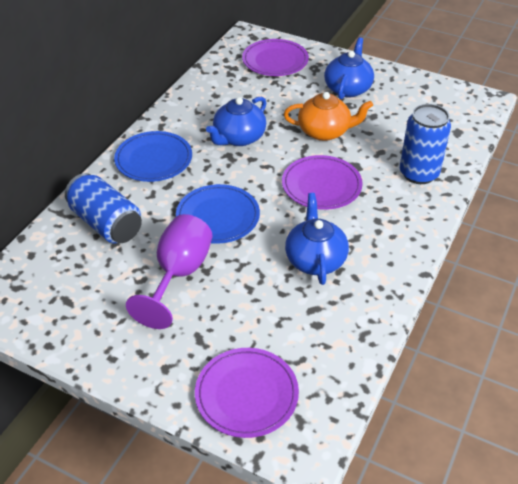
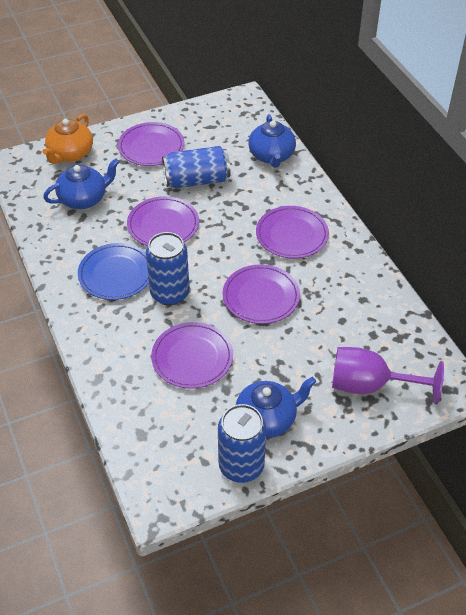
blue can: [65,173,142,244] [400,104,451,184] = 2 -> [146,232,190,306] [162,146,231,188] [218,404,266,483] = 3
blue plate: [114,131,192,182] [176,184,260,244] = 2 -> [78,243,149,300] = 1
purple plate: [195,348,299,438] [242,39,309,76] [282,155,363,210] = 3 -> [118,122,184,166] [127,196,199,246] [151,322,233,389] [223,264,300,324] [256,206,329,258] = 5

